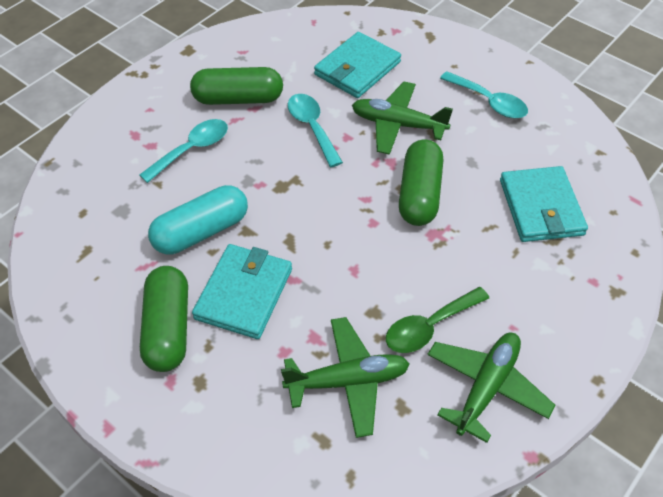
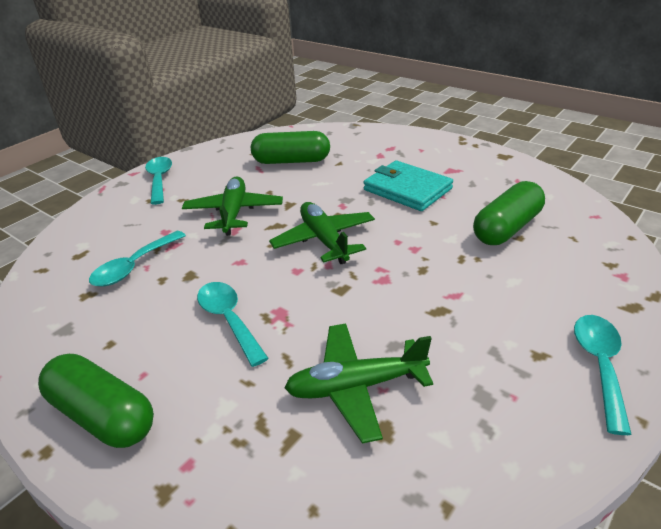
green spoon: [386,287,489,353] = 1 -> none = 0
turquoise capsule: [148,185,248,254] = 1 -> none = 0
turquoise spoon: [139,119,228,183] [288,94,343,167] [440,71,528,119] = 3 -> [89,231,186,287] [145,157,172,205] [197,282,269,367] [574,315,632,435] = 4
turquoise wallet: [192,244,292,339] [314,32,401,98] [500,166,588,242] = 3 -> [364,160,453,211] = 1

